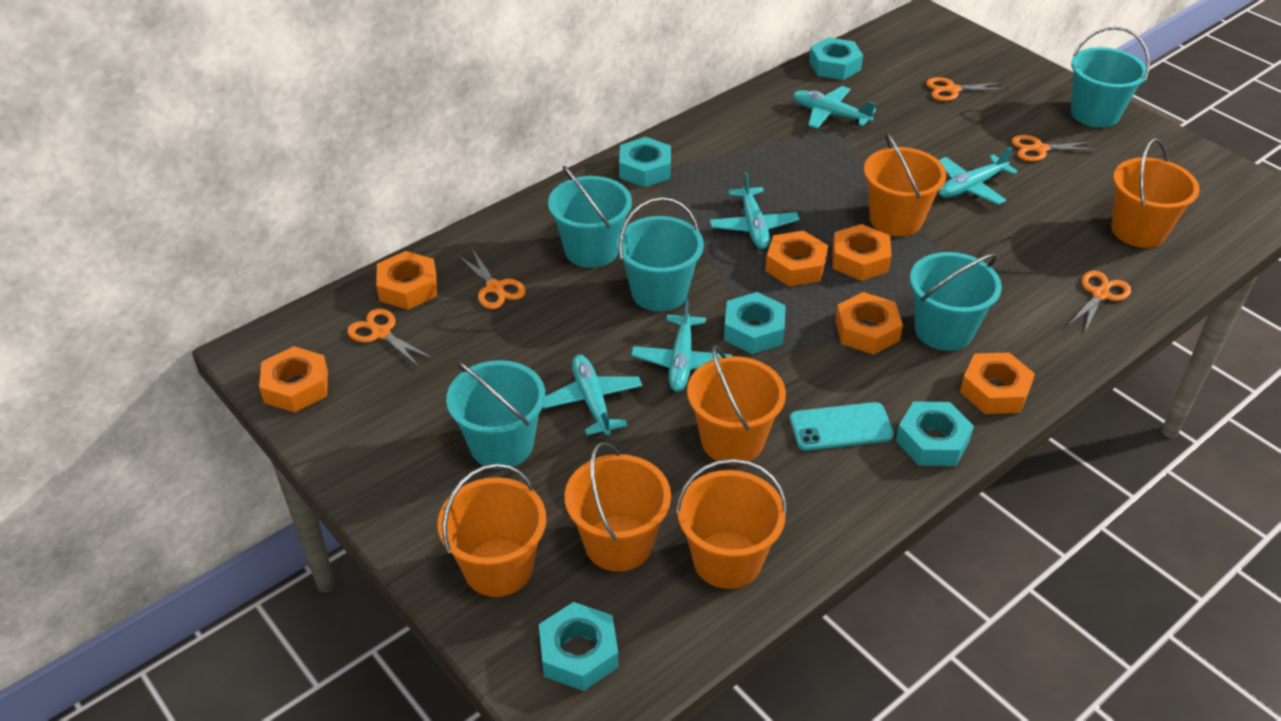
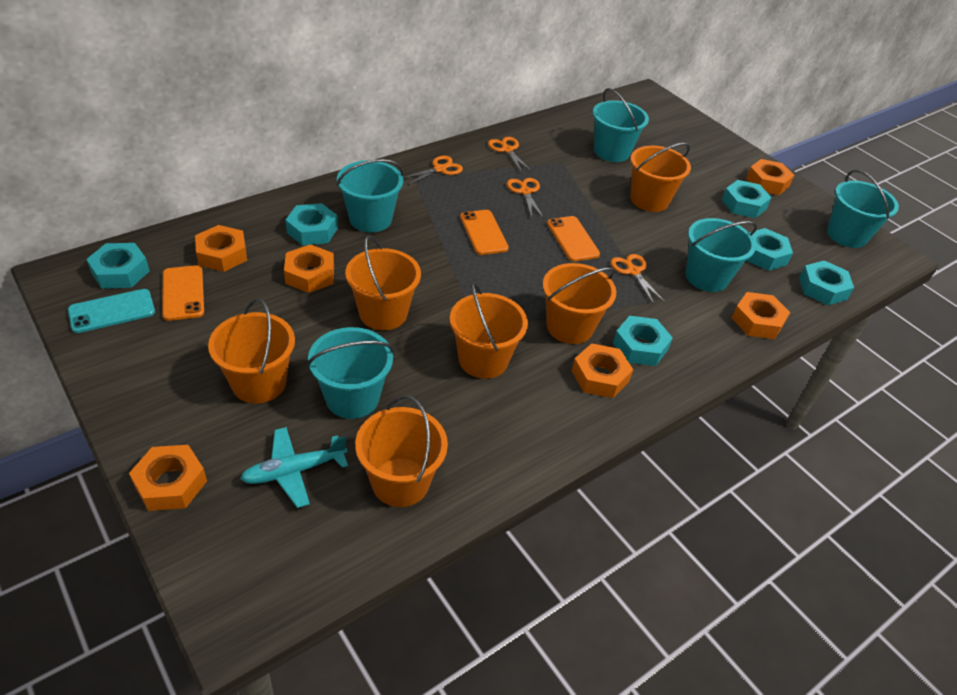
orange phone: none = 0 -> [162,265,204,321] [460,210,509,255] [547,216,600,262] = 3
orange scissors: [347,309,434,368] [457,249,526,309] [926,77,1008,101] [1012,135,1099,161] [1068,271,1131,333] = 5 -> [403,156,463,186] [488,137,532,172] [507,178,544,219] [611,254,665,304] = 4
turquoise nut: [539,602,618,691] [619,137,671,187] [724,292,786,354] [809,37,863,80] [896,401,974,466] = 5 -> [86,243,150,289] [286,203,338,246] [613,316,673,366] [722,180,772,218] [746,228,793,271] [799,260,854,305] = 6
turquoise plane: [543,355,643,436] [631,299,732,392] [710,172,800,249] [793,86,876,129] [939,147,1018,205] = 5 -> [240,427,348,508] = 1

